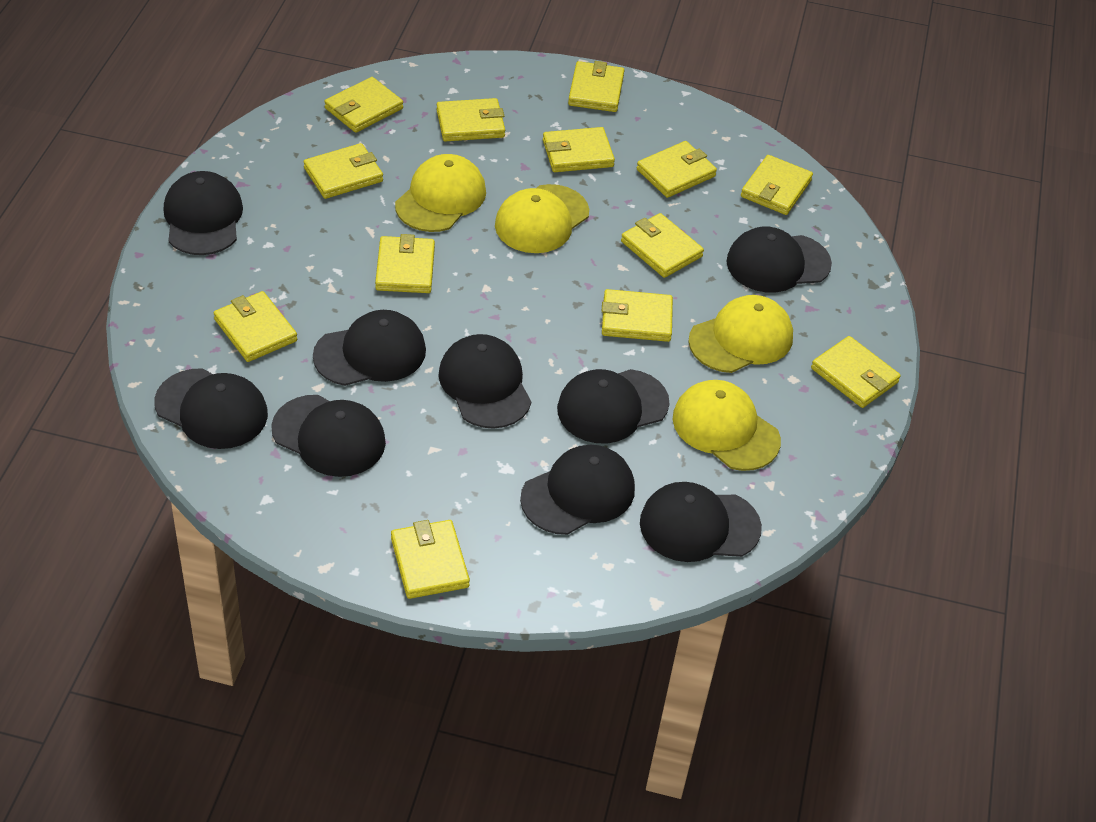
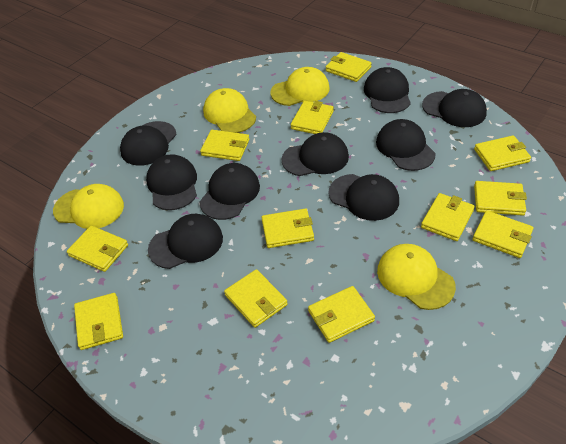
yellow wallet: [214,291,297,362] [304,143,383,199] [324,77,403,133] [375,234,435,293] [391,520,470,599] [436,98,505,142] [543,127,615,172] [568,61,624,112] [602,289,673,342] [621,213,704,278] [637,141,717,198] [741,155,813,215] [811,336,901,408] = 13 -> [67,226,128,272] [74,293,123,350] [200,130,249,161] [224,269,288,328] [261,209,314,248] [291,101,334,134] [308,286,375,343] [326,52,372,82] [421,193,475,241] [473,210,533,258] [474,135,531,171] [474,181,527,215] = 12

